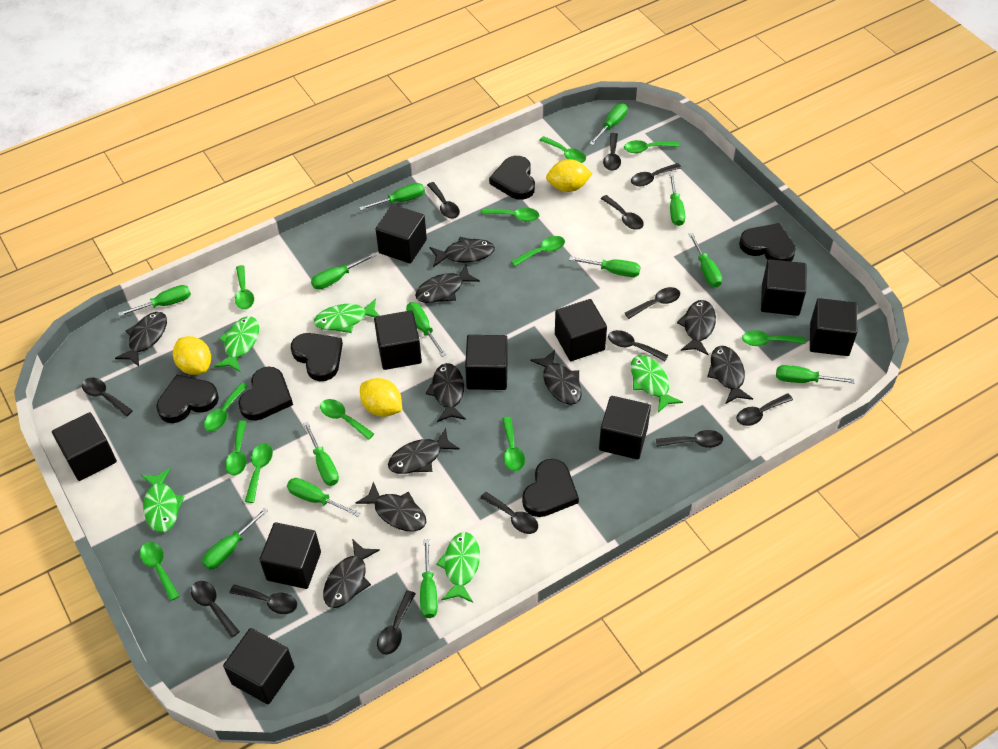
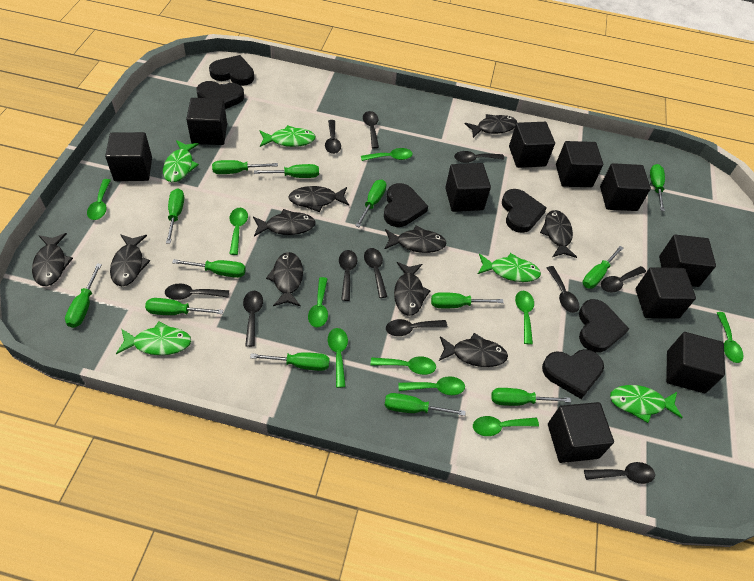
black spoon: [82,378,133,417] [191,581,240,638] [230,585,297,614] [377,590,416,655] [427,182,460,219] [480,492,538,534] [601,195,644,230] [603,133,621,171] [608,330,668,361] [625,287,680,319] [631,163,681,186] [656,430,723,448] [737,393,793,426] = 13 -> [165,284,229,300] [243,291,263,347] [325,120,341,154] [339,250,357,301] [363,111,379,149] [364,248,387,298] [386,319,447,336] [454,151,504,163] [547,266,579,313] [584,462,655,484] [601,266,646,293] = 11
green spoon: [140,542,179,601] [204,383,248,431] [225,421,247,475] [235,265,254,309] [245,443,273,503] [320,399,374,440] [481,208,539,222] [502,417,525,471] [511,236,565,266] [539,136,586,163] [624,140,679,153] [742,330,806,346] = 12 -> [87,179,111,220] [230,208,248,255] [308,277,328,328] [328,328,348,388] [361,148,413,161] [371,356,436,375] [398,376,465,395] [473,416,539,436] [515,291,534,345] [716,312,744,363] = 10
yellow lemon: [173,336,211,375] [360,378,402,417] [546,159,593,192] = 3 -> none = 0

